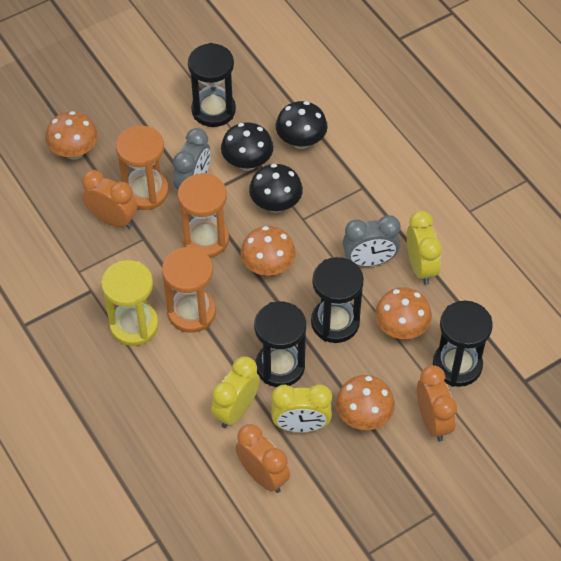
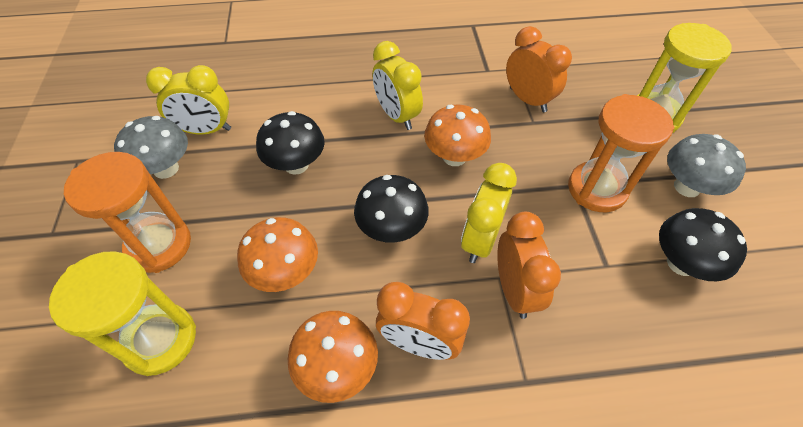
black hourglass: [188,43,236,127] [254,302,306,387] [311,257,364,343] [433,301,493,387] = 4 -> none = 0
grey clock: [173,128,211,190] [343,215,400,267] = 2 -> none = 0
grey mushroom: none = 0 -> [114,116,188,179] [667,134,746,197] = 2
orange hourglass: [116,125,169,210] [162,247,216,333] [178,173,229,258] = 3 -> [64,152,191,273] [568,94,674,212] = 2
orange mushroom: [45,111,98,160] [240,226,296,276] [336,375,395,430] [375,287,432,339] = 4 -> [237,217,318,292] [288,311,378,403] [424,104,491,166] = 3
yellow hourglass: [101,260,159,346] = 1 -> [49,251,196,376] [637,23,732,133] = 2

